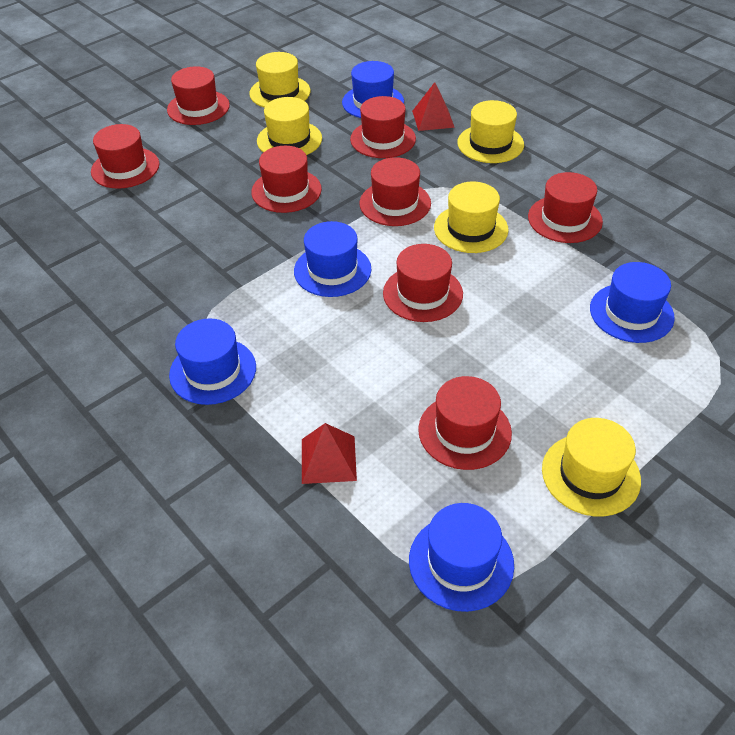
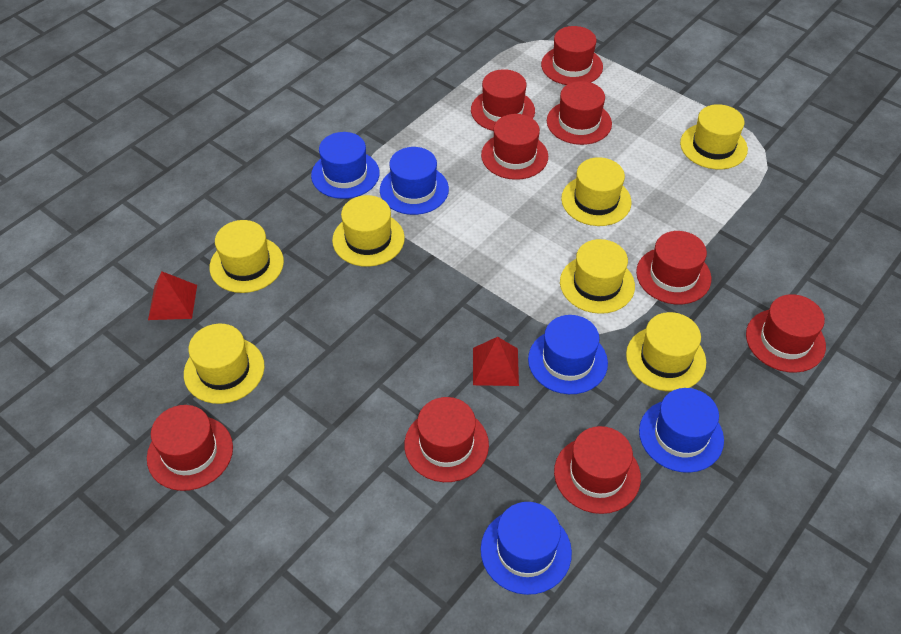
red hat: [91,124,159,189] [167,66,230,125] [251,146,322,213] [350,96,416,158] [359,157,431,226] [383,244,463,322] [418,376,512,470] [528,172,603,243] = 8 -> [147,405,233,491] [404,397,489,482] [471,69,535,131] [481,114,548,180] [541,26,603,85] [547,81,612,145] [554,426,641,514] [636,231,711,304] [746,294,826,373] = 9
yellow hat: [249,52,310,108] [257,97,322,155] [434,182,509,253] [457,100,524,163] [542,418,641,516] = 5 -> [184,324,265,404] [209,220,284,293] [332,195,405,267] [560,239,635,314] [561,157,631,226] [626,312,706,392] [680,104,748,169] = 7

